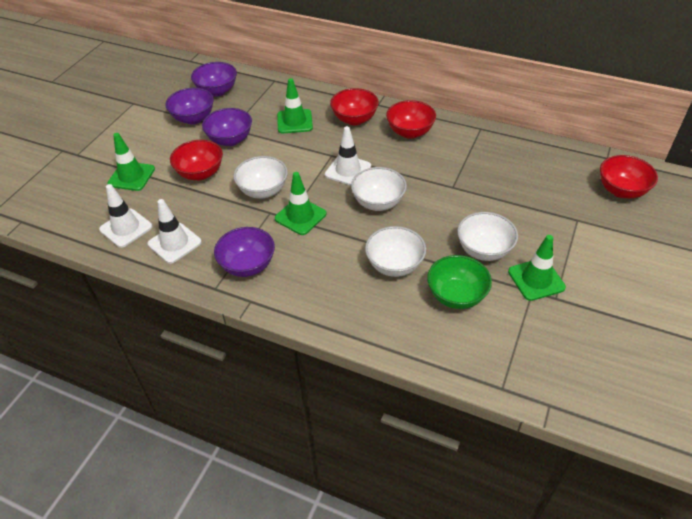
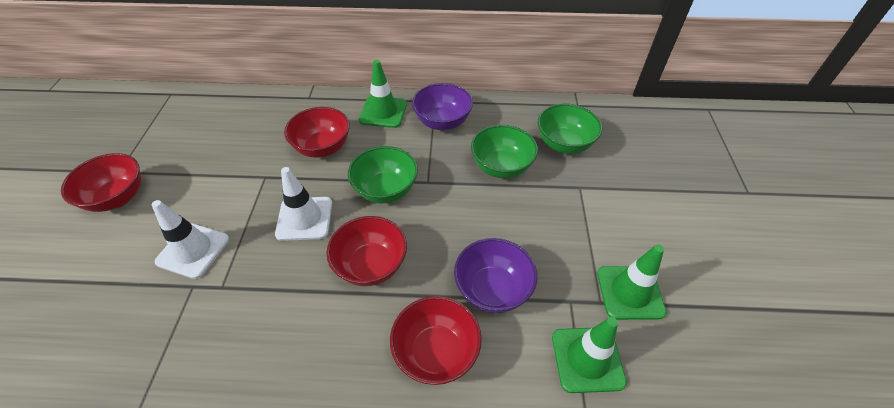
green bowl: [427,255,492,309] = 1 -> [348,146,418,203] [471,125,538,178] [538,104,602,154] = 3
green traffic cone: [108,133,155,191] [275,172,327,235] [277,78,313,133] [508,235,566,301] = 4 -> [359,60,407,128] [552,317,627,393] [597,244,667,320] = 3
purple bowl: [165,88,214,124] [191,62,237,97] [202,108,252,146] [214,227,275,277] = 4 -> [412,83,473,130] [454,238,537,313] = 2
white bowl: [233,156,288,199] [351,167,407,211] [365,226,426,277] [457,212,518,261] = 4 -> none = 0
white traffic cone: [99,184,152,248] [148,199,202,264] [325,126,371,186] = 3 -> [152,200,229,279] [275,167,332,241] = 2

